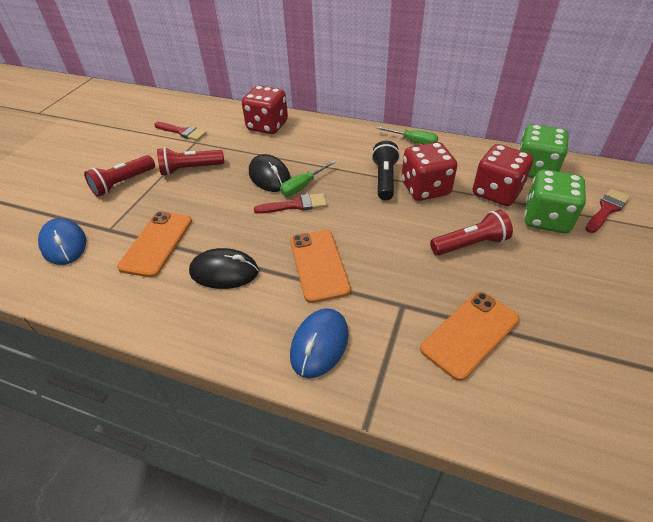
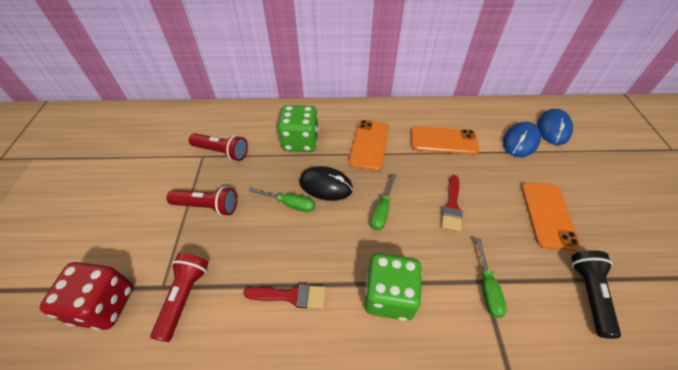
black mouse: [189,248,259,289] [249,154,291,192] = 2 -> [299,166,353,201] = 1
green screwdriver: [280,161,336,196] [376,126,438,144] = 2 -> [249,188,315,212] [371,174,396,231] [476,238,507,318] = 3
red brush: [154,122,207,141] [254,193,327,214] [585,189,630,233] = 3 -> [243,284,326,309] [442,175,463,232] = 2
red dice: [242,85,288,134] [402,142,457,201] [473,144,533,206] = 3 -> [40,262,133,330] = 1

